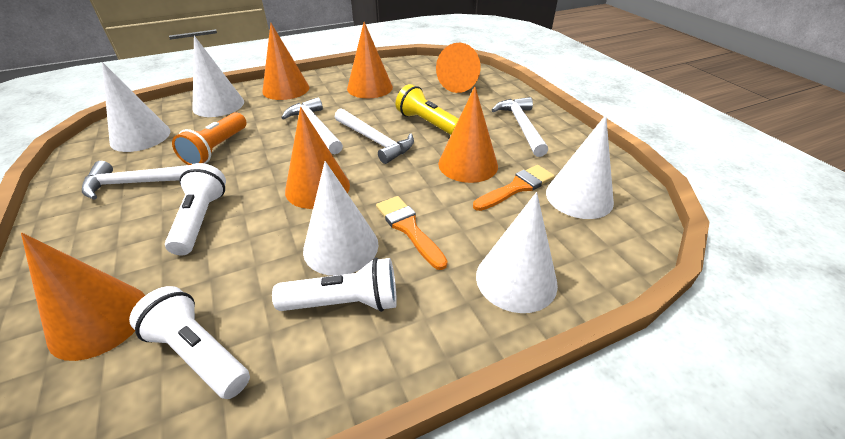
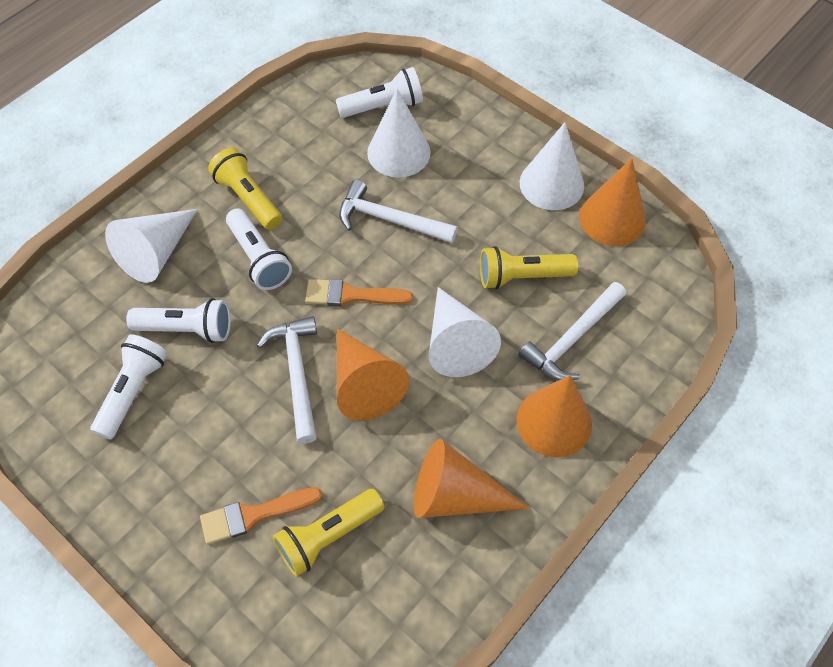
orange cone: [21,233,145,361] [262,23,309,100] [285,107,350,209] [347,22,393,98] [436,43,481,93] [438,87,498,183] = 6 -> [337,329,409,421] [414,439,530,518] [517,375,592,457] [579,158,646,246] = 4
orange flashlight: [172,112,247,165] = 1 -> none = 0
white cone: [102,62,171,152] [192,36,244,117] [303,161,378,276] [476,192,558,313] [546,115,614,219] = 5 -> [105,209,198,283] [367,89,431,177] [429,287,501,377] [520,122,584,210] = 4
white flashlight: [129,286,250,399] [165,163,226,255] [272,258,397,312] = 3 -> [91,334,168,440] [126,298,231,343] [226,208,292,290] [336,67,423,118] = 4
white hammer: [82,161,205,200] [281,97,343,154] [335,108,414,164] [492,97,548,157] = 4 -> [257,316,317,444] [339,180,458,243] [518,282,626,381] = 3
yellow flashlight: [395,84,459,135] = 1 -> [208,148,282,230] [273,489,385,577] [480,246,578,289] = 3

